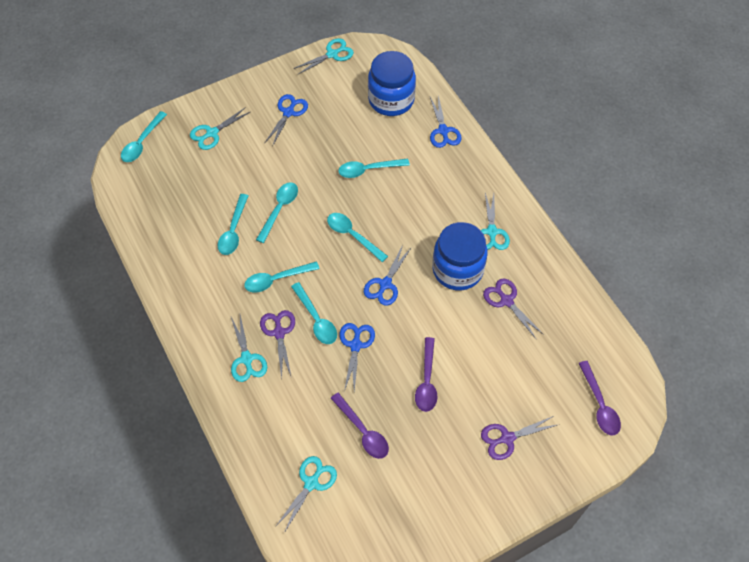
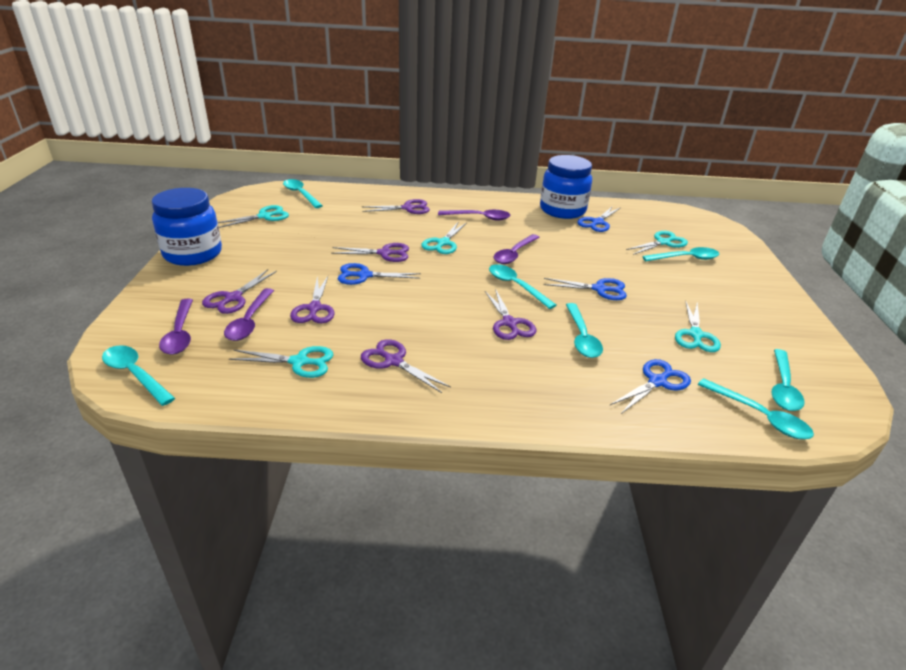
purple scissors: [260,310,295,379] [481,416,559,460] [483,278,544,340] = 3 -> [202,269,277,314] [290,276,335,323] [331,243,409,262] [361,339,451,393] [362,199,430,214] [485,289,536,340] = 6
purple spoon: [331,392,389,459] [415,337,438,412] [578,361,621,435] = 3 -> [159,299,193,355] [224,288,274,341] [438,210,510,221] [493,234,540,264] = 4

